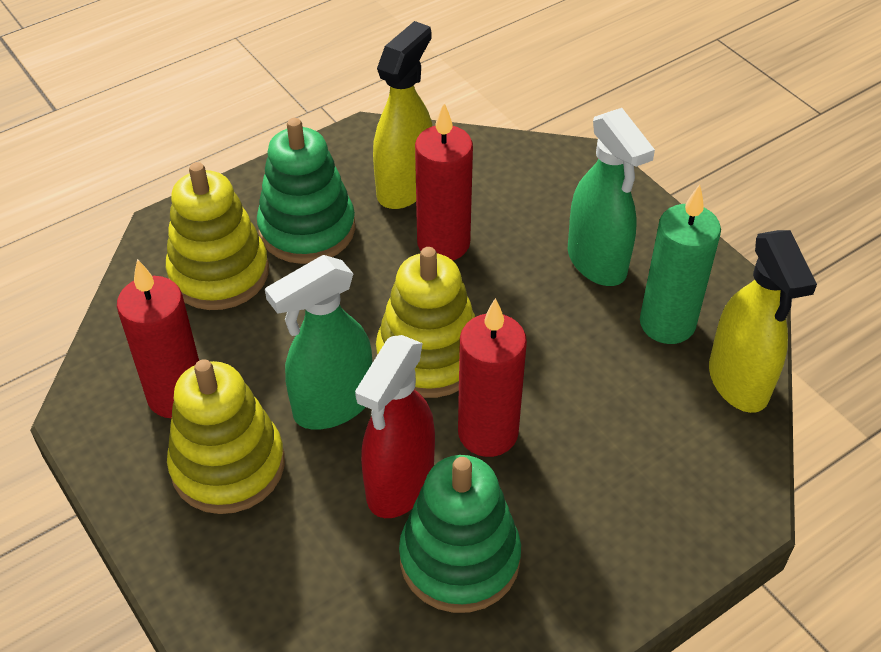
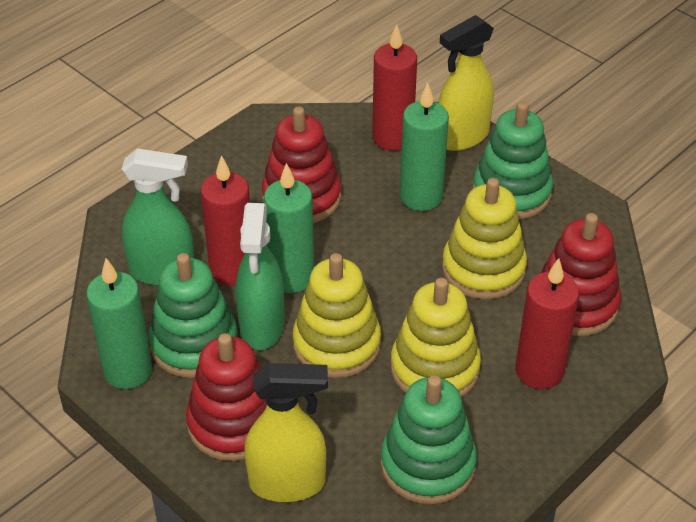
green candle: [640,184,721,344] = 1 -> [86,258,152,389] [264,163,314,293] [400,83,449,211] = 3
green stacking toy: [257,118,355,264] [399,455,521,613] = 2 -> [149,253,238,378] [381,375,477,504] [473,102,553,219] = 3
red spray bottle: [355,335,435,518] = 1 -> none = 0
red stacking toy: none = 0 -> [186,333,267,461] [262,107,341,223] [541,213,621,336] = 3

